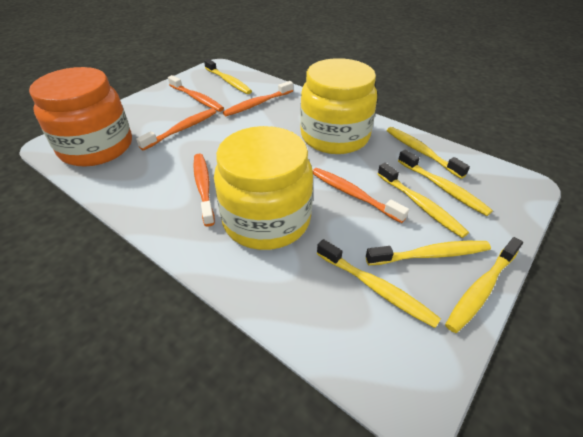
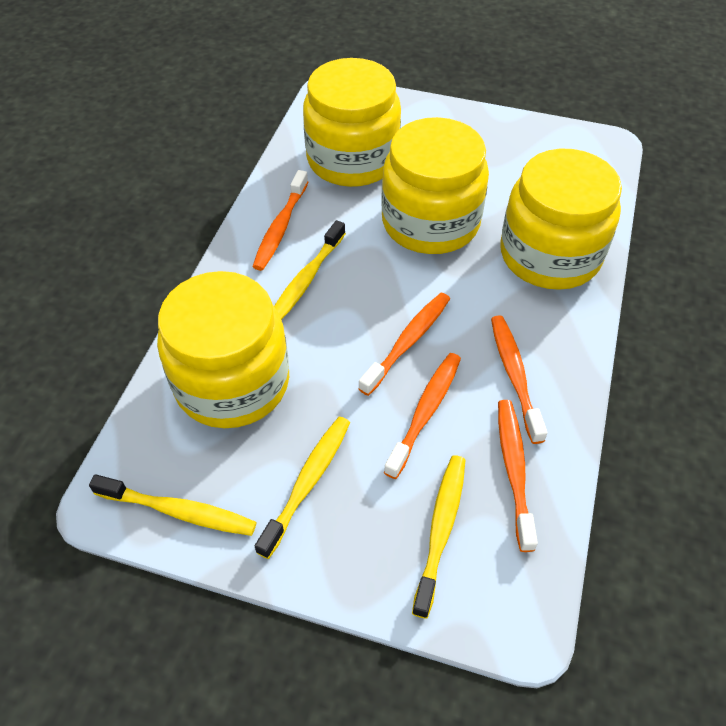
orange jar: [29,67,132,167] = 1 -> none = 0
yellow jar: [214,126,313,250] [300,58,377,154] = 2 -> [157,271,289,428] [303,58,401,187] [381,117,489,254] [501,149,622,290] = 4
yellow toothbrush: [204,59,252,94] [317,239,441,328] [366,241,491,265] [378,163,469,238] [387,127,470,179] [398,150,493,216] [445,237,523,333] = 7 -> [89,474,257,536] [255,417,350,559] [274,220,346,320] [412,455,465,619] = 4

